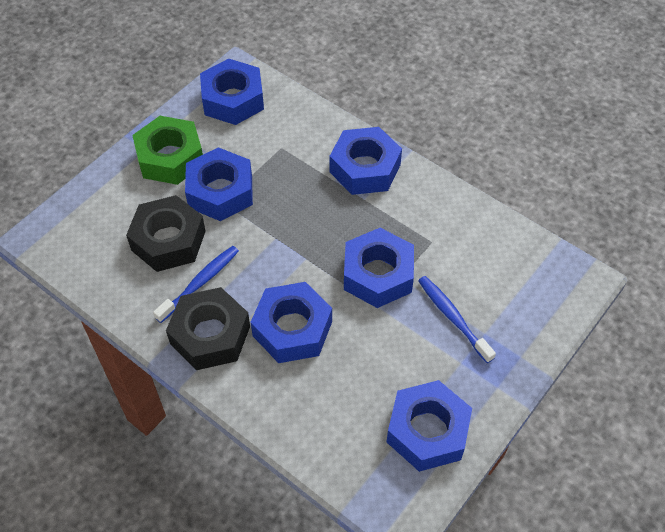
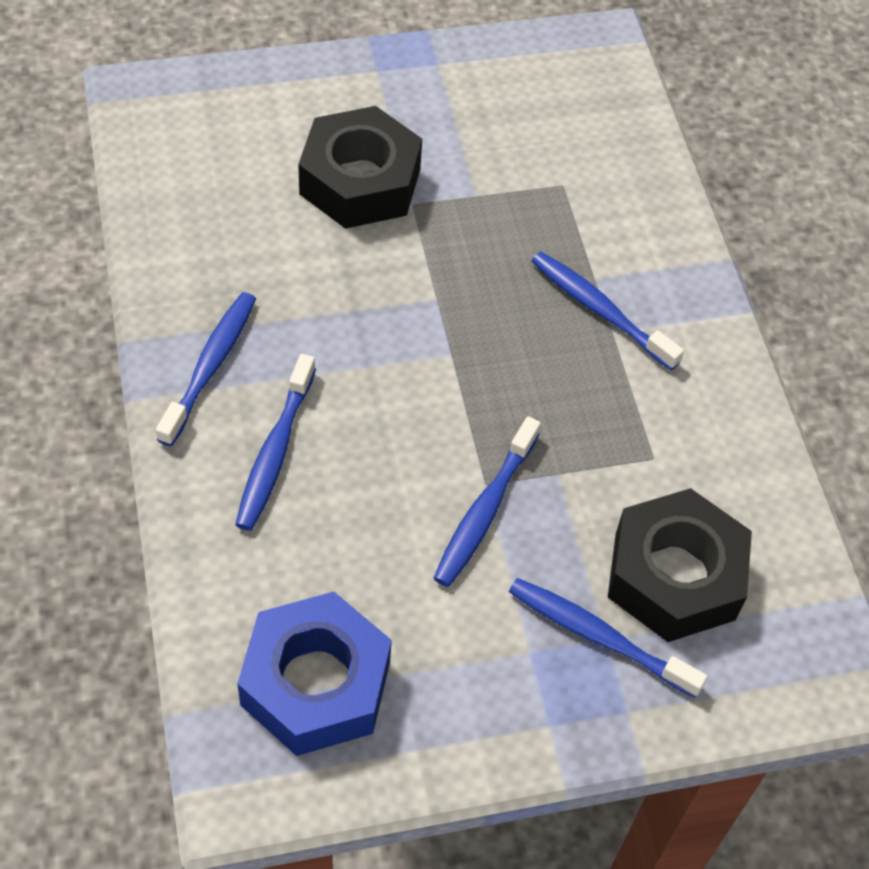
blue nut: [185,147,253,221] [200,59,264,125] [251,282,332,363] [330,127,402,195] [344,228,414,308] [387,380,472,472] = 6 -> [237,592,392,756] = 1
blue toothbrush: [153,246,239,323] [418,276,496,363] = 2 -> [156,292,256,446] [235,354,316,531] [433,416,541,587] [509,578,707,698] [531,252,684,370] = 5
green nut: [132,116,203,185] = 1 -> none = 0

